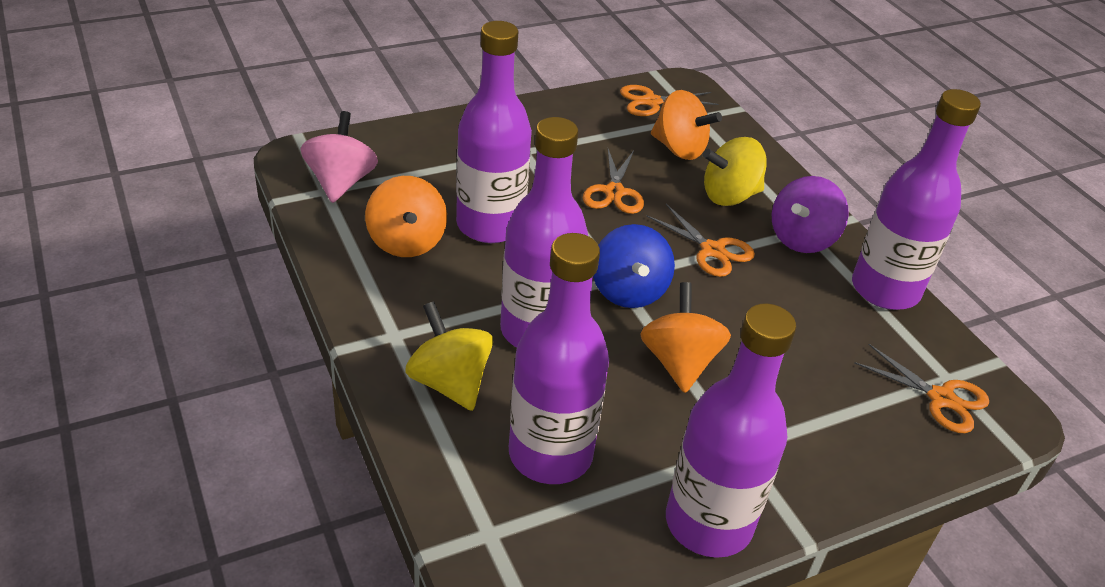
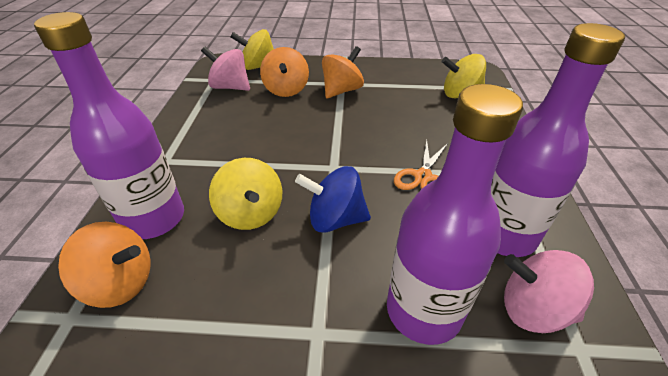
orange scissors: [583,149,644,214] [620,85,718,116] [647,204,755,277] [854,344,989,433] = 4 -> [394,140,448,190] = 1
pink spinning top: [300,111,378,203] = 1 -> [201,47,250,91] [504,250,594,333] = 2
purple bottle: [456,21,532,243] [500,117,588,347] [509,233,609,484] [666,304,796,558] [852,89,981,310] = 5 -> [34,12,184,239] [387,84,523,345] [491,23,625,257] = 3
purple spinning top: [772,176,849,253] = 1 -> none = 0
yellow spinning top: [405,301,493,411] [703,137,767,206] = 2 -> [209,158,282,230] [231,29,274,70] [442,54,486,98] = 3

